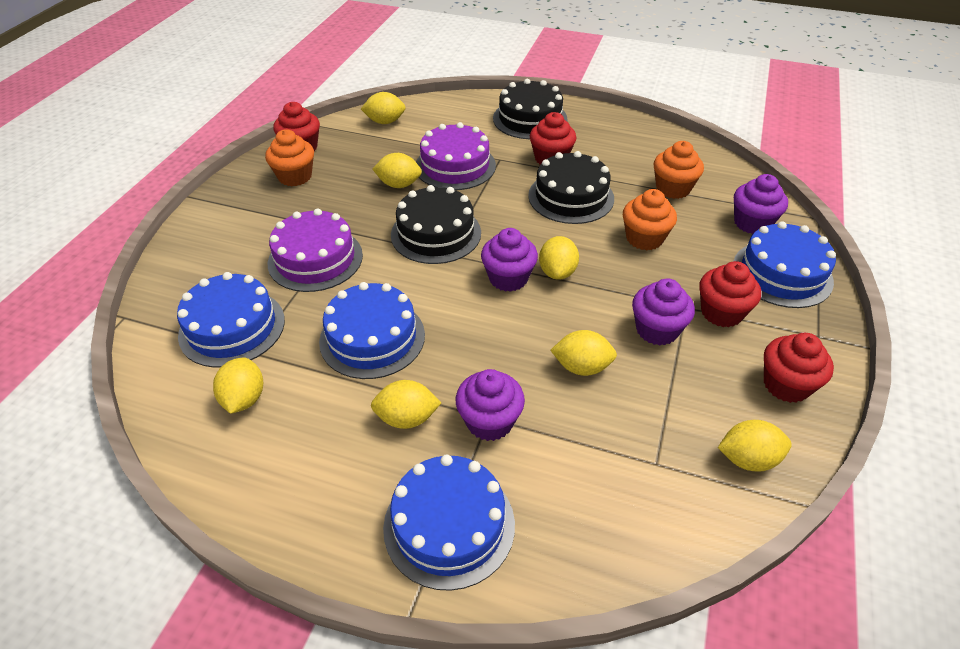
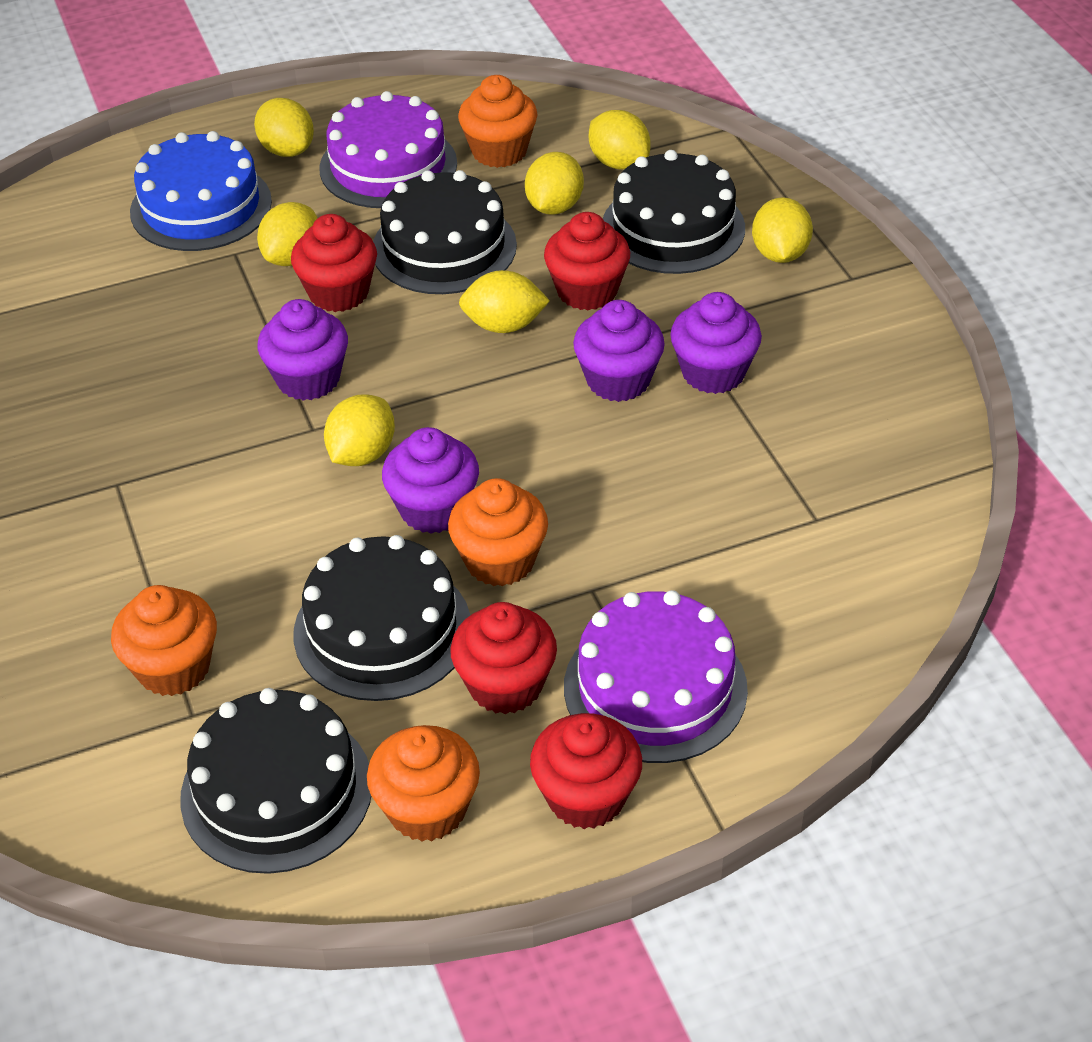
black cake: [391,185,481,264] [493,79,568,139] [528,151,614,224] = 3 -> [180,688,371,874] [294,535,470,701] [373,170,517,294] [602,150,745,274] = 4
blue cake: [177,272,285,368] [319,282,425,379] [383,454,515,591] [733,221,836,308] = 4 -> [130,131,272,251] = 1
orange cupcake: [265,129,314,186] [623,189,677,251] [653,141,704,199] = 3 -> [111,585,217,696] [367,725,480,842] [448,478,548,587] [458,75,537,168] = 4

